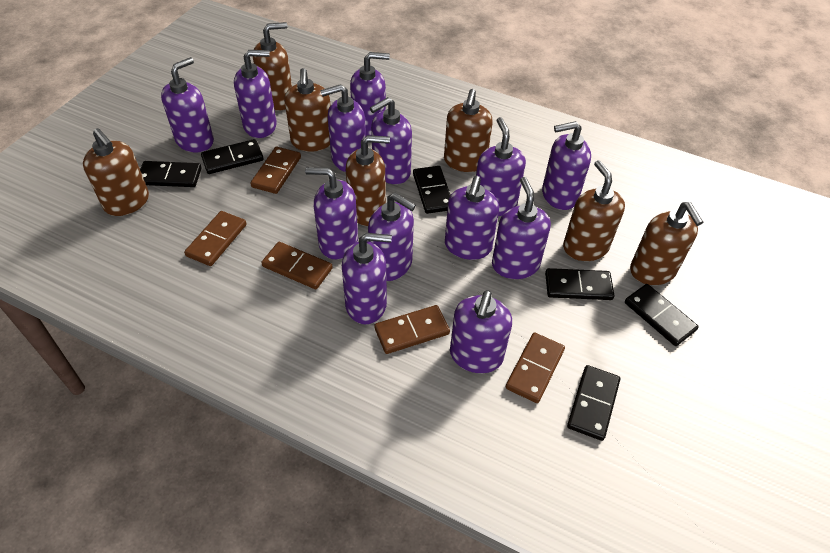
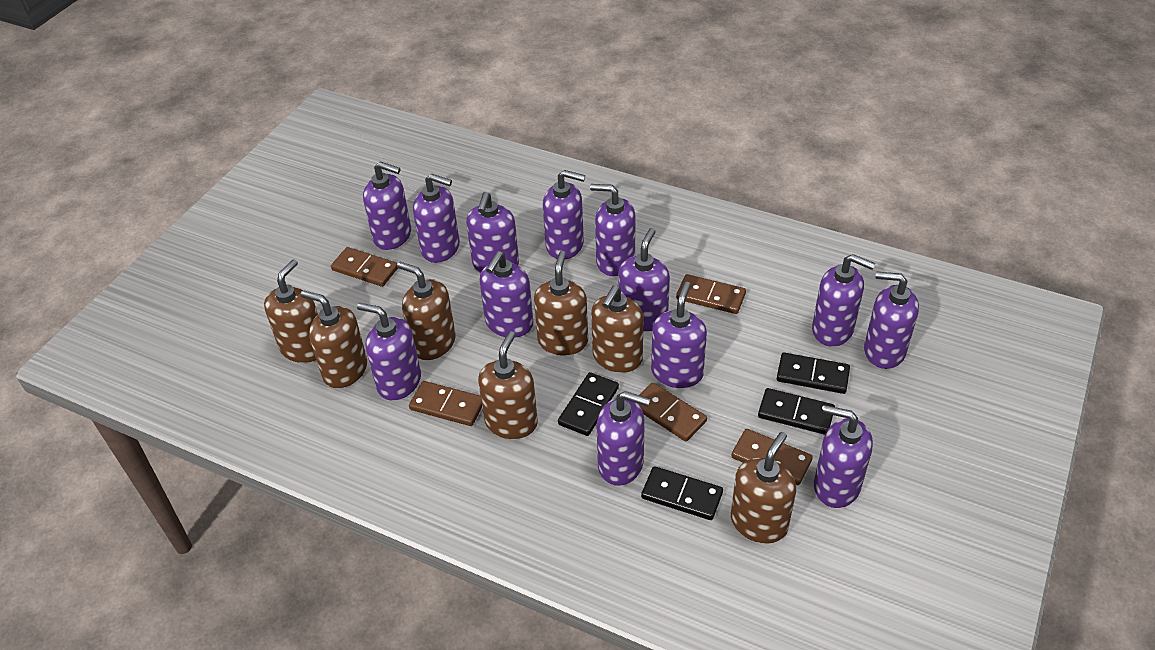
black domino: [140,161,202,187] [201,139,264,174] [413,166,451,214] [545,268,615,300] [567,365,620,441] [625,284,699,346] = 6 -> [558,372,619,436] [641,466,723,520] [758,388,835,435] [777,353,850,394] = 4

